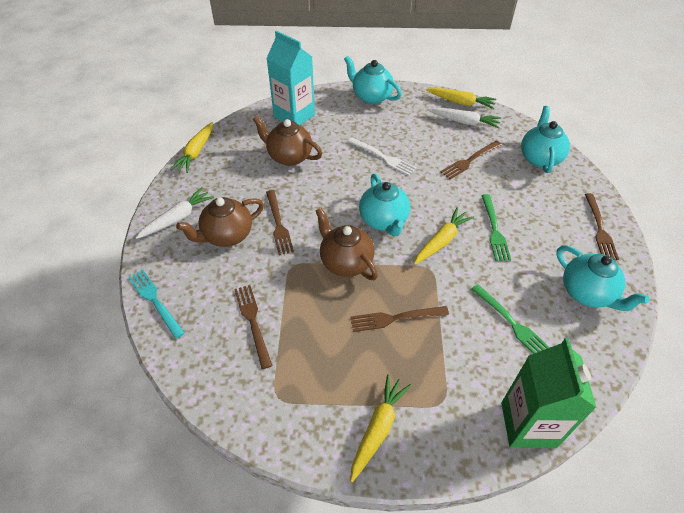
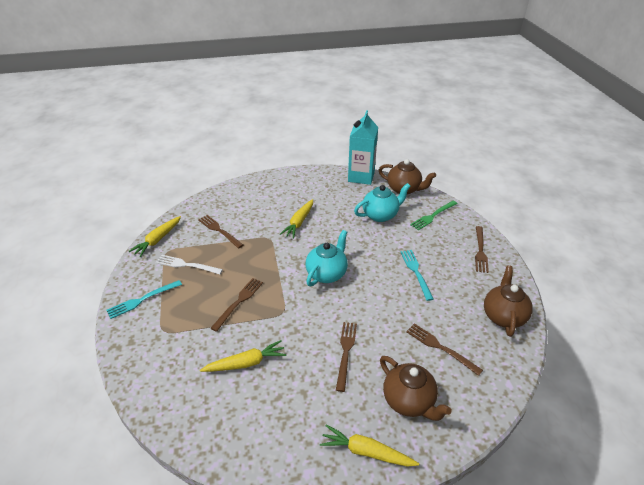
green carton: [501,338,597,448] = 1 -> none = 0
green fork: [471,284,550,354] [481,194,511,261] = 2 -> [410,201,458,230] = 1
turquoise fork: [128,269,185,339] = 1 -> [107,280,182,319] [400,250,434,301] = 2
turquoise teapot: [344,56,402,104] [359,173,410,236] [521,106,570,173] [556,246,649,311] = 4 -> [305,230,348,286] [354,183,411,222] = 2
white carrot: [136,188,214,239] [428,108,501,128] = 2 -> none = 0

